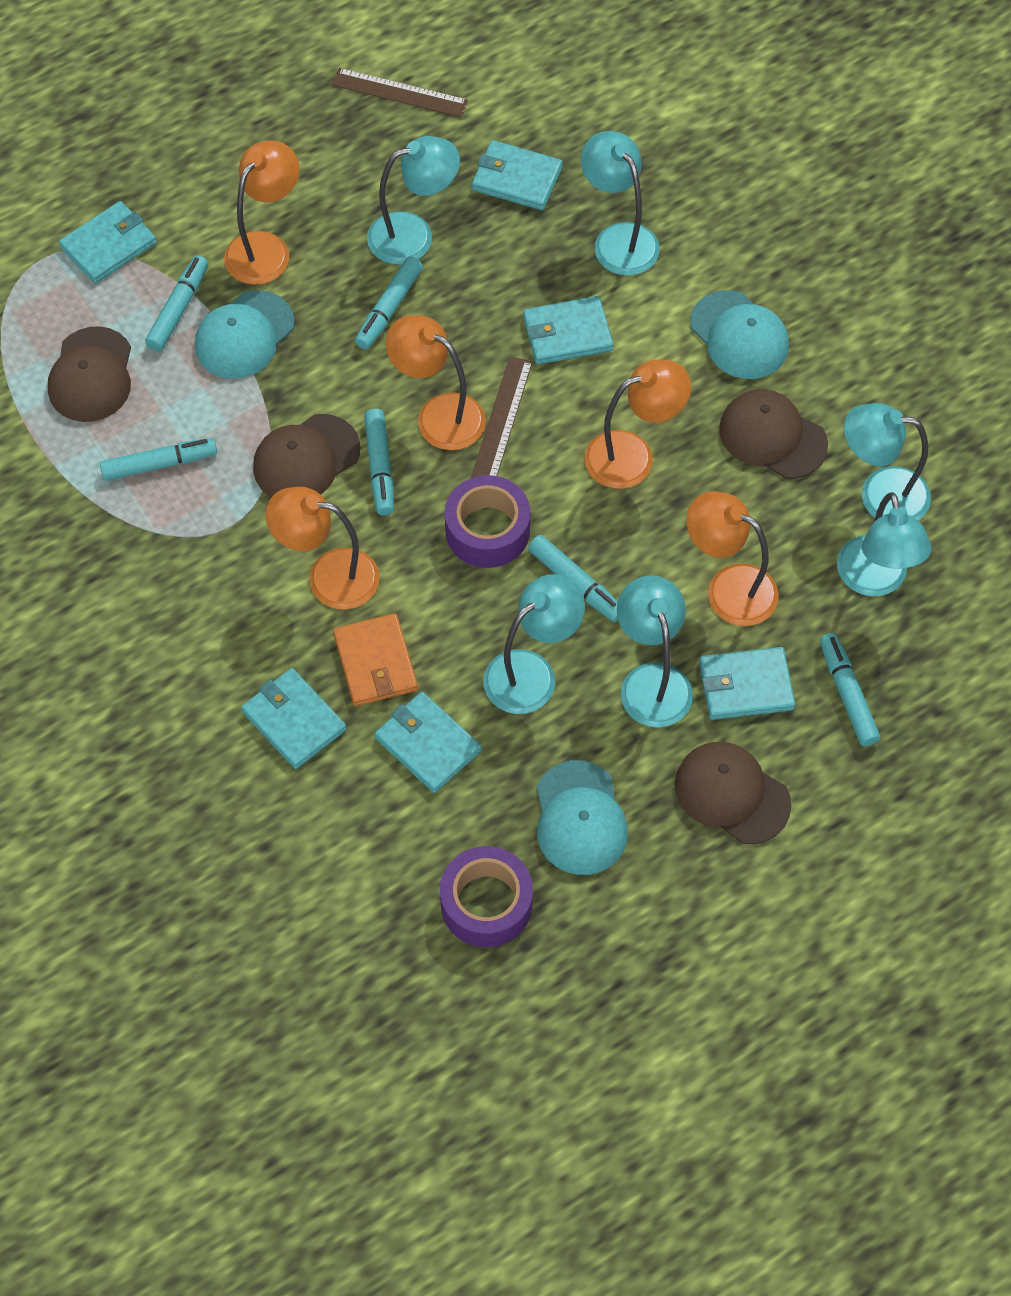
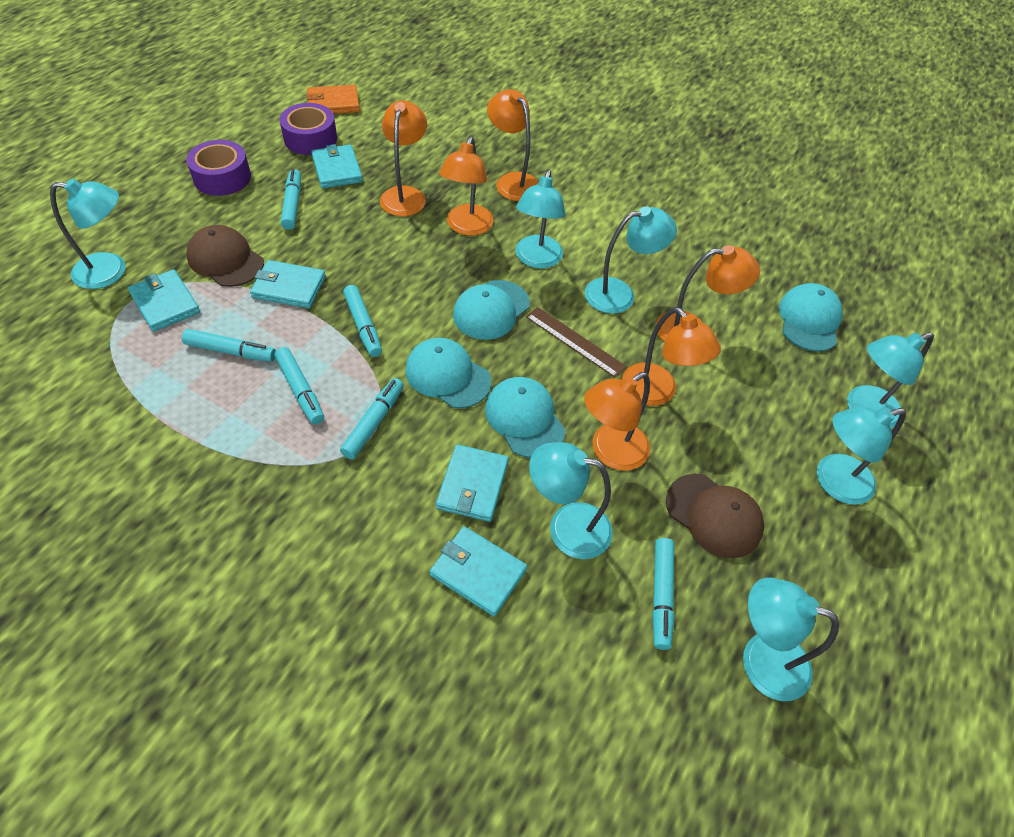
brown cap: [48,326,131,422] [253,414,360,497] [675,742,791,844] [719,389,828,479] = 4 -> [186,225,264,287] [666,474,764,558] = 2
brown ruler: [332,68,468,117] [471,356,533,478] = 2 -> [526,307,627,378] = 1
orange lamp: [224,140,299,285] [265,487,380,610] [385,315,486,450] [584,359,691,489] [686,491,779,626] = 5 -> [380,100,427,216] [439,136,494,236] [487,89,539,201] [584,372,650,471] [622,307,721,406] [656,245,760,342] = 6
turquoise cap: [195,290,295,379] [537,760,628,875] [690,290,789,379] = 3 -> [405,338,491,408] [453,280,530,340] [485,377,566,458] [779,283,843,352] = 4
turquoise lamp: [367,136,460,265] [483,574,585,714] [581,131,660,276] [617,575,693,728] [837,492,932,596] [844,403,931,520] = 6 -> [50,179,126,289] [516,170,565,269] [529,442,613,559] [585,206,677,314] [743,577,839,701] [817,407,906,505] [847,332,934,428] = 7
turquoise wallet: [59,201,157,284] [241,668,347,769] [375,692,482,793] [472,140,563,210] [523,296,613,365] [699,647,795,720] = 6 -> [128,269,200,332] [250,260,326,309] [311,144,363,188] [430,526,527,617] [436,444,509,522] = 5

